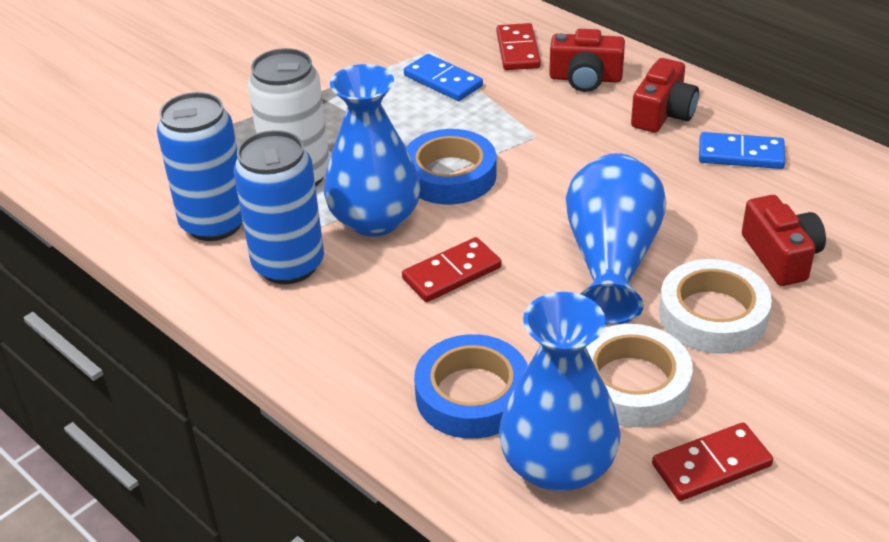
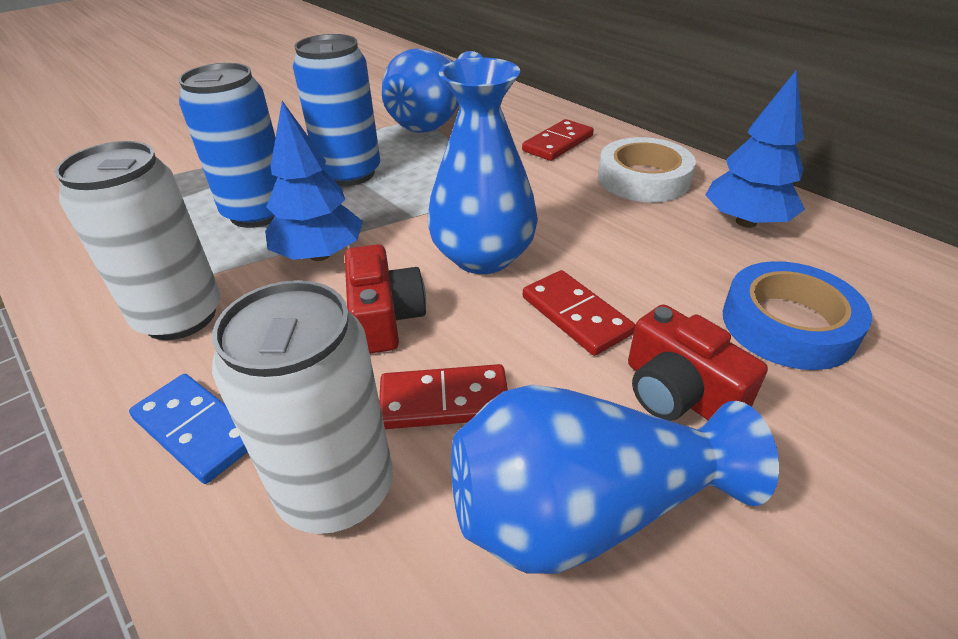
blue domino: [404,54,483,101] [699,132,785,169] = 2 -> [129,374,248,484] = 1
blue tape: [406,129,497,205] [414,334,528,439] = 2 -> [723,261,872,370] = 1
blue tree: none = 0 -> [265,101,363,261] [705,69,805,228] = 2
red camera: [549,29,625,92] [631,58,699,133] [742,195,826,286] = 3 -> [345,244,426,354] [628,304,768,421] = 2
white can: [248,48,330,187] = 1 -> [55,141,221,340] [212,280,393,534] = 2
white tape: [586,324,693,427] [659,259,772,354] = 2 -> [598,137,696,202] = 1

